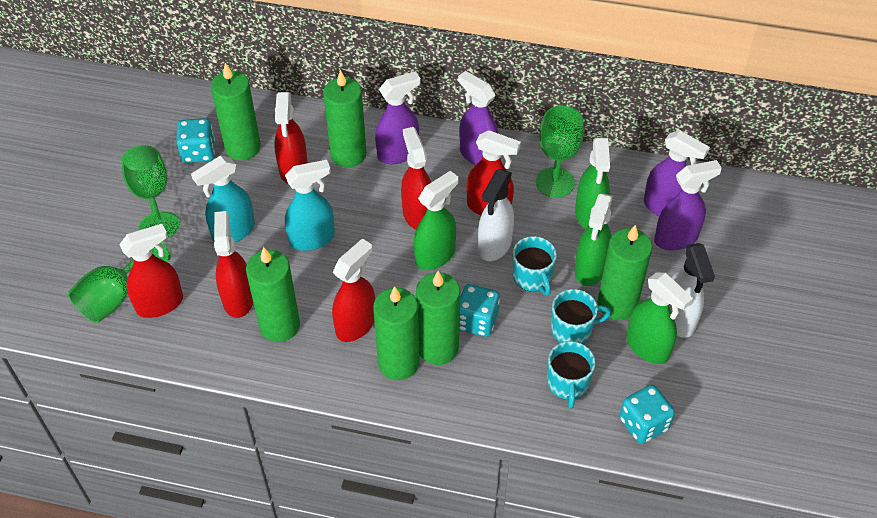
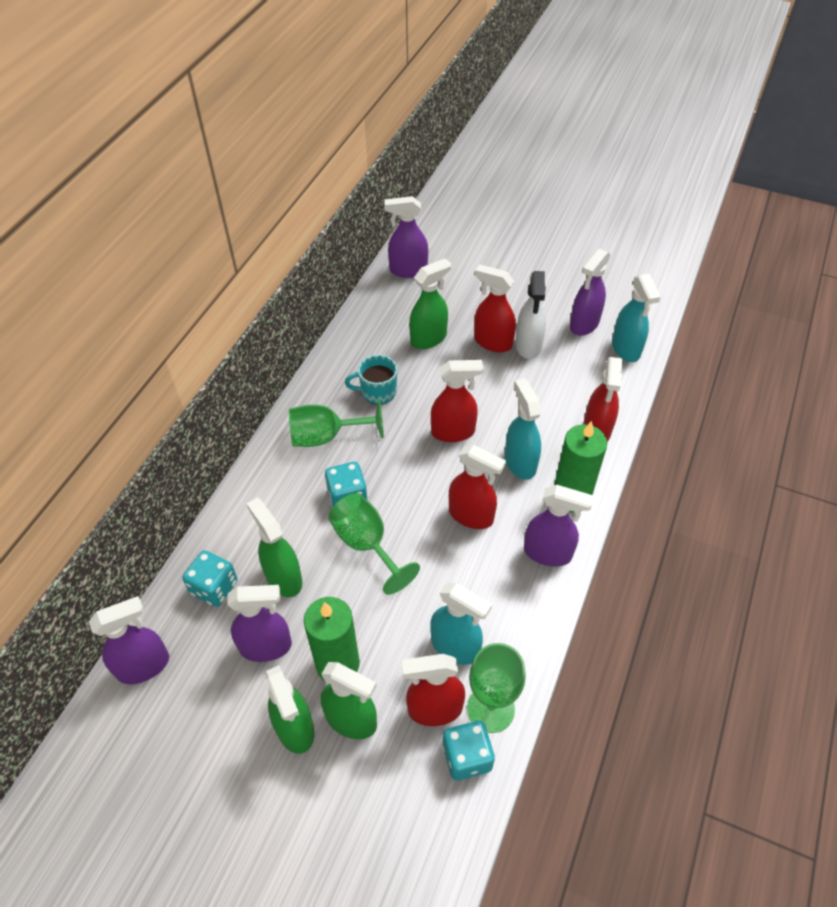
green candle: [211,63,261,160] [246,247,300,342] [323,70,367,167] [373,286,419,380] [416,271,460,365] [597,225,652,320] = 6 -> [304,597,360,682] [554,421,607,513] = 2
purple spray bottle: [375,72,421,164] [458,71,499,165] [644,130,710,216] [654,160,722,251] = 4 -> [89,596,169,684] [228,585,292,662] [384,196,428,278] [524,485,594,566] [570,249,611,336] = 5
red spray bottle: [119,224,183,318] [214,211,253,318] [274,92,308,183] [332,238,375,342] [401,127,431,229] [466,130,521,216] = 6 -> [402,654,465,726] [431,360,484,442] [449,445,506,529] [474,264,516,352] [583,357,622,442] = 5
turquoise mug: [513,236,557,296] [547,341,595,409] [551,289,611,344] = 3 -> [345,355,397,405] = 1
turquoise spray bottle: [191,156,255,242] [285,160,335,251] = 2 -> [430,583,492,665] [505,378,542,480] [612,274,661,362] = 3
white spray bottle: [478,169,514,261] [669,243,715,338] = 2 -> [515,271,546,359] = 1

